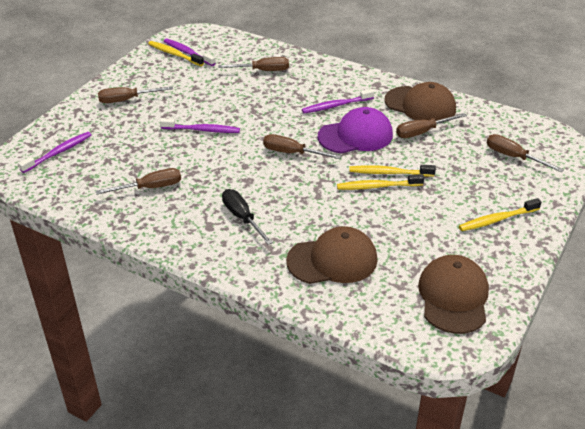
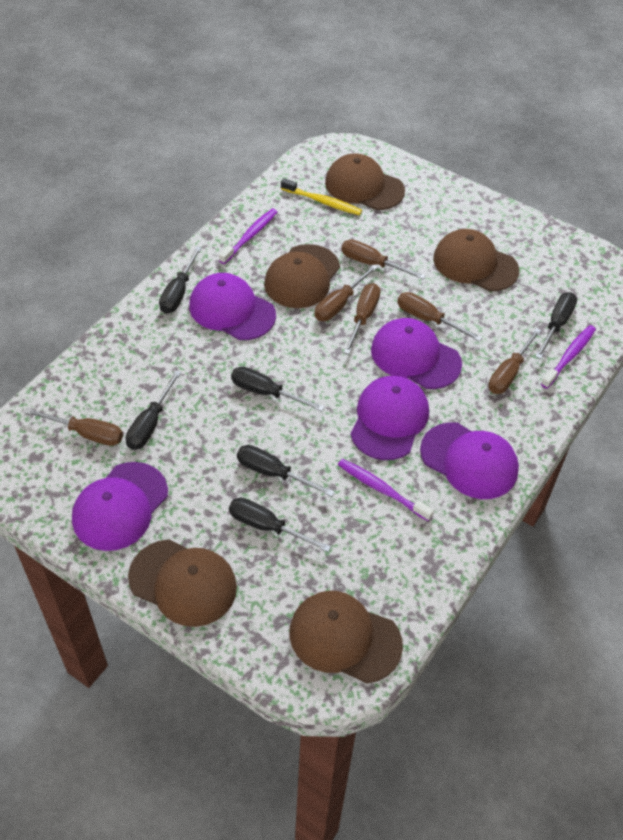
black screwdriver: [222,189,273,245] = 1 -> [126,370,181,450] [159,246,202,314] [229,498,331,552] [231,367,325,411] [237,445,335,497] [535,292,577,359] = 6
brown cap: [286,226,378,284] [384,82,456,122] [418,255,489,334] = 3 -> [128,539,237,627] [264,244,340,308] [289,591,403,683] [325,153,405,210] [433,229,519,291] = 5
purple cap: [318,107,393,154] = 1 -> [72,462,168,551] [189,273,276,340] [350,376,429,460] [371,318,462,389] [420,422,519,499] = 5
purple toothbrush: [18,132,92,173] [160,118,240,133] [164,39,216,66] [302,89,374,113] = 4 -> [219,209,277,264] [338,459,434,521] [541,325,596,389] = 3
yellow toothbrush: [148,41,204,66] [337,174,424,190] [349,165,436,177] [459,198,541,231] = 4 -> [281,178,362,216] = 1

